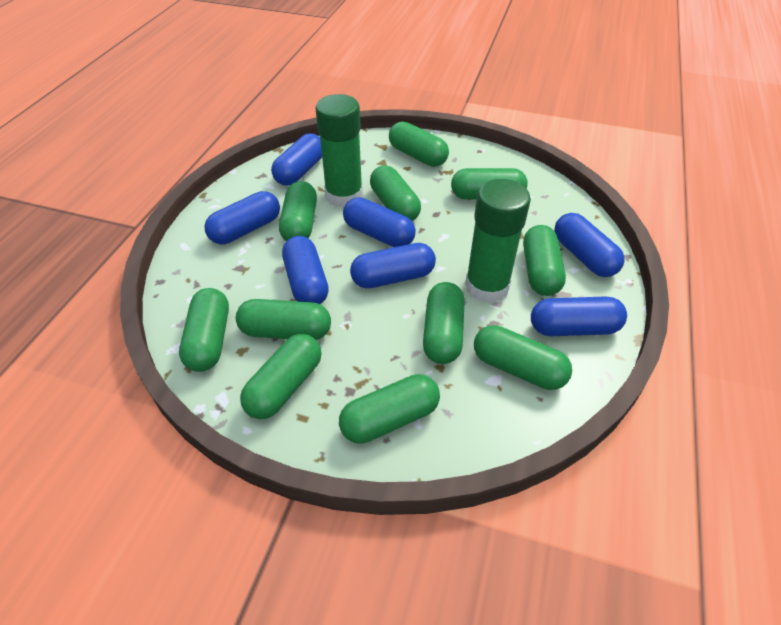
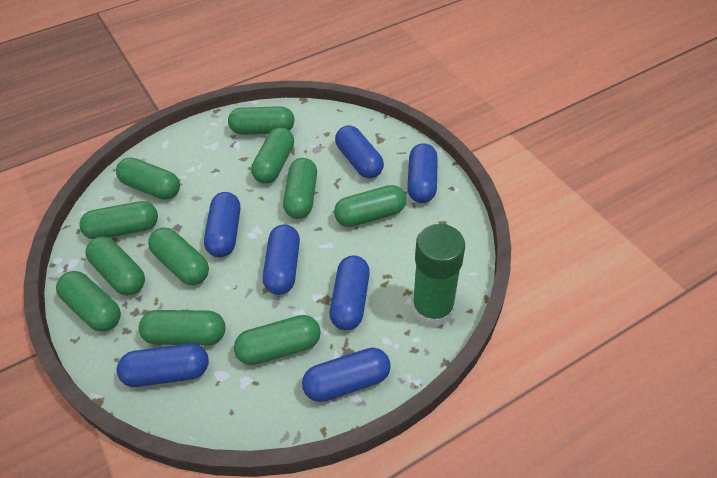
green glue stick: [315,94,363,208] [465,179,531,303] = 2 -> [412,224,465,327] = 1

